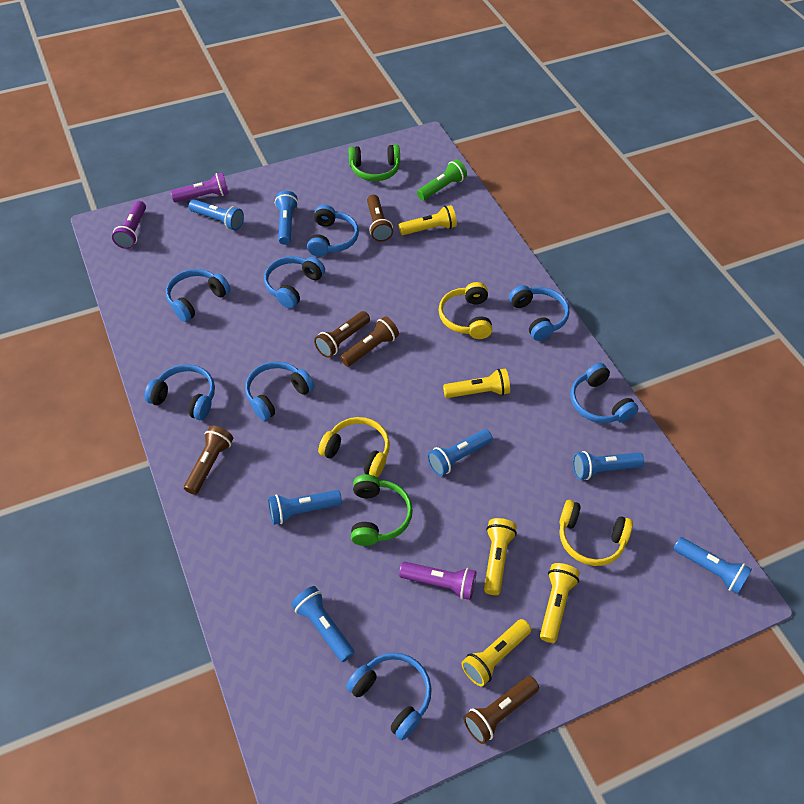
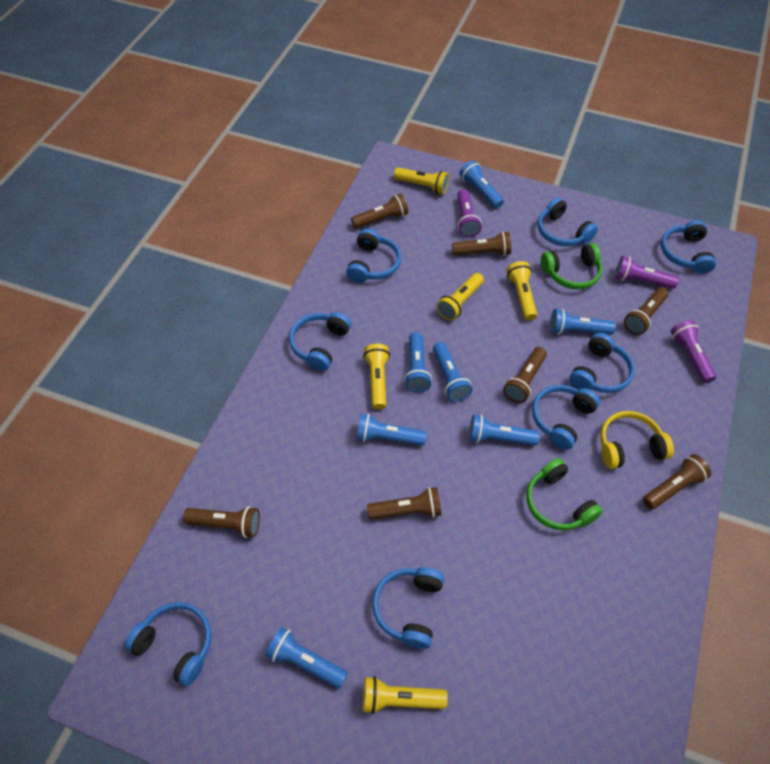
brown flashlight: [184,426,233,495] [314,311,370,358] [340,316,399,367] [367,195,393,242] [463,676,539,744] = 5 -> [183,506,260,538] [351,193,408,229] [367,487,442,520] [452,231,511,256] [503,347,547,403] [624,287,668,335] [643,454,711,509] = 7
green flashlight: [417,159,467,200] = 1 -> none = 0
yellow headphones: [318,417,390,478] [439,282,492,339] [559,500,633,566] = 3 -> [600,411,674,469] = 1

